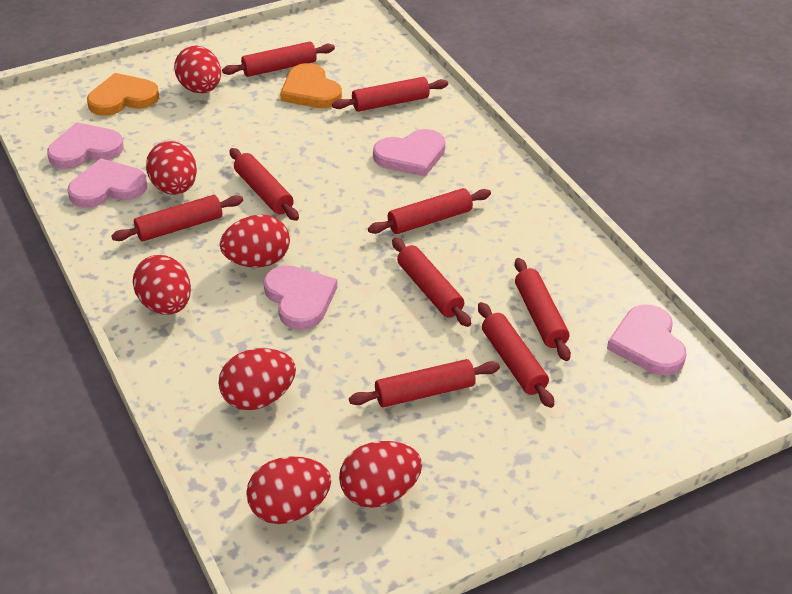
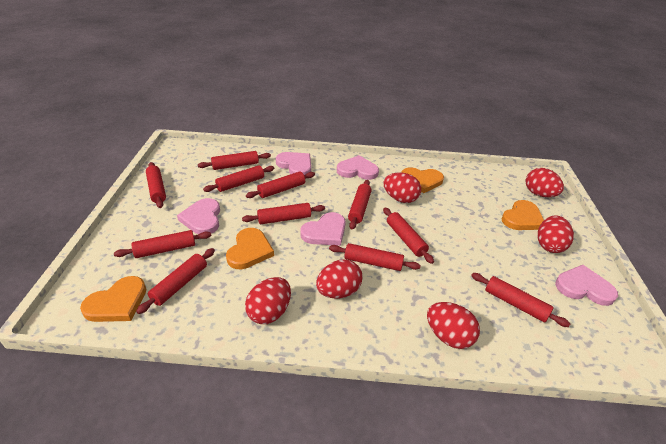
orange heart: [87,73,159,116] [280,63,342,108] = 2 -> [80,276,146,322] [226,228,274,269] [401,167,444,193] [502,200,544,230] = 4
red egg: [133,255,191,315] [146,141,197,195] [174,45,221,94] [219,348,296,410] [220,214,290,267] [246,457,331,524] [339,441,422,508] = 7 -> [245,277,291,324] [316,259,363,298] [383,173,421,203] [427,302,480,349] [525,168,564,197] [537,216,574,253] = 6
red rolling pin: [111,195,243,241] [222,42,335,77] [229,148,299,221] [332,77,448,112] [349,359,500,407] [368,188,491,234] [392,238,471,327] [478,302,554,408] [515,258,571,361] = 9 -> [114,230,212,258] [136,248,215,314] [146,162,166,208] [198,151,271,170] [203,165,275,192] [242,203,325,224] [246,171,315,198] [329,243,421,271] [348,180,372,230] [383,207,434,264] [471,273,570,327] = 11

